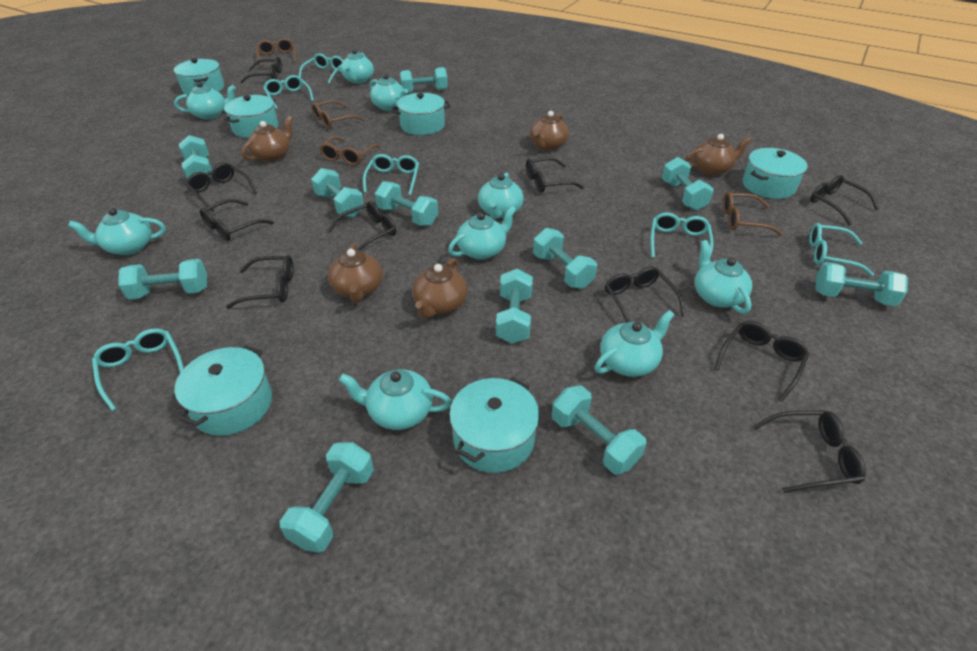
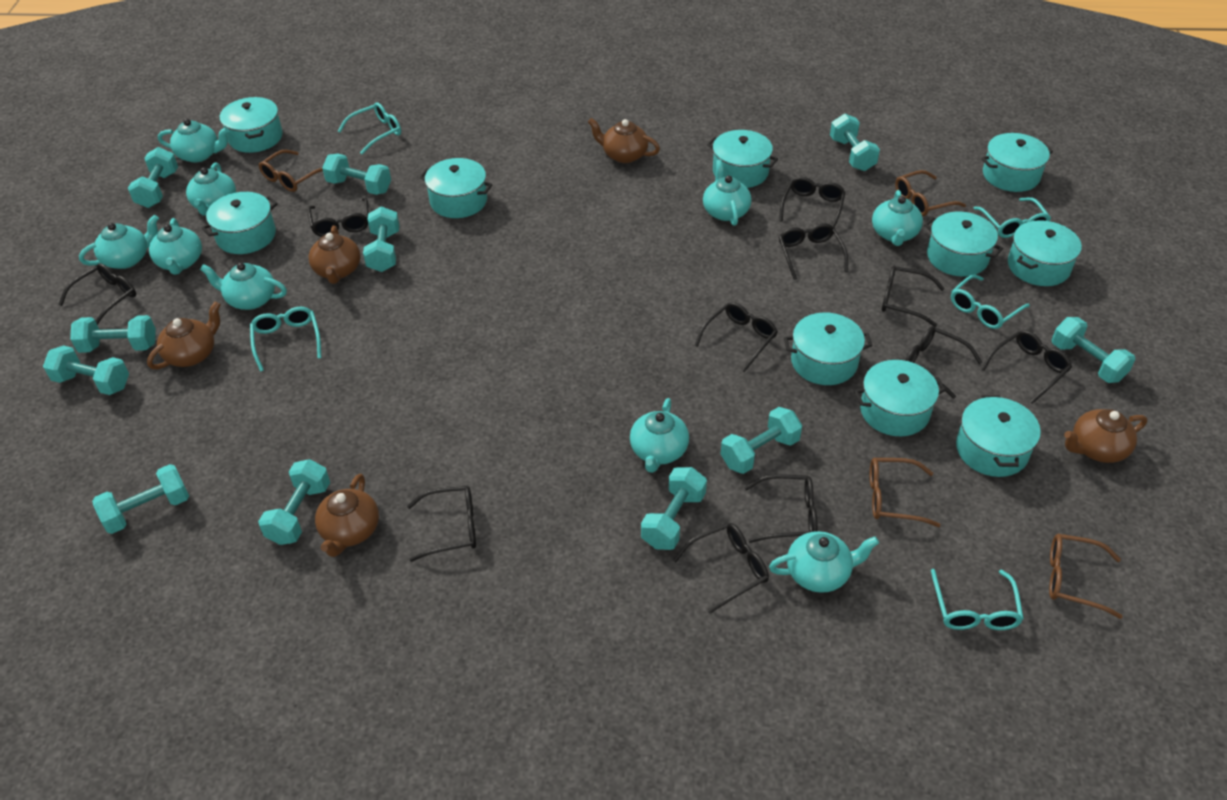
black glasses: [185,163,257,212] [199,199,274,241] [226,255,294,309] [240,57,282,83] [328,201,396,251] [526,157,584,193] [605,267,685,323] [714,321,809,402] [753,411,866,493] [810,175,879,226] = 10 -> [58,263,136,325] [308,197,369,237] [407,486,476,562] [673,523,769,613] [694,302,778,372] [744,474,817,543] [779,177,846,228] [779,223,848,280] [882,266,945,327] [905,326,982,399] [981,330,1072,404] = 11
turquoise glasses: [92,328,184,411] [263,75,314,109] [299,53,344,84] [363,154,419,195] [651,213,714,258] [809,223,874,276] = 6 -> [250,307,321,371] [338,102,401,155] [931,569,1024,630] [951,274,1030,329] [973,197,1051,238] = 5
turquoise pot: [174,58,224,95] [175,345,272,436] [224,95,278,138] [392,93,451,135] [449,377,539,473] [742,148,808,199] = 6 -> [201,192,277,254] [220,97,283,153] [420,158,493,218] [707,130,778,188] [784,312,872,385] [854,360,946,436] [924,212,1003,276] [956,395,1041,477] [981,133,1053,192] [1008,220,1082,286] = 10

